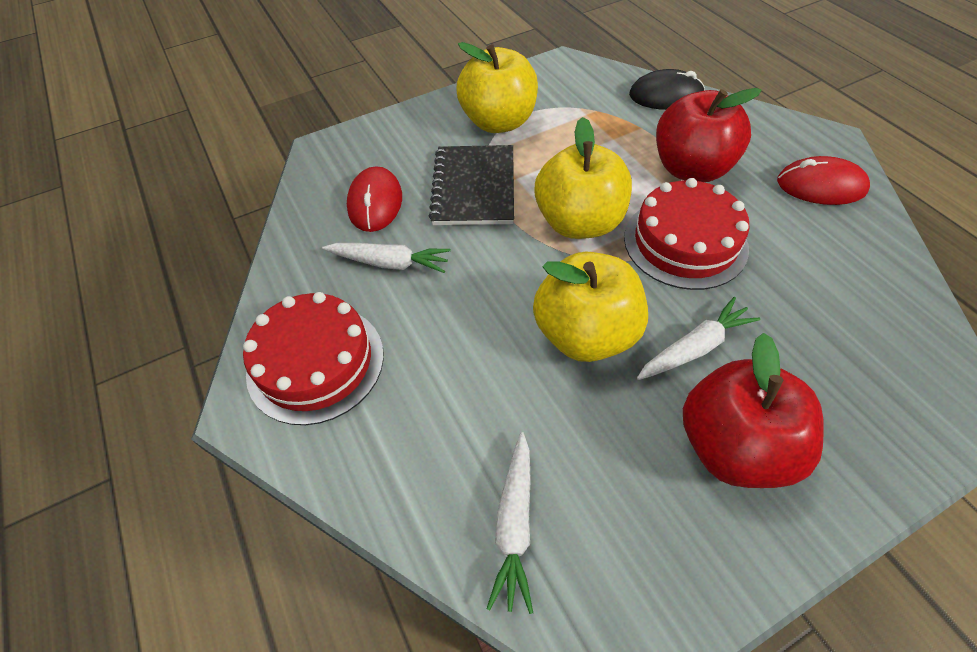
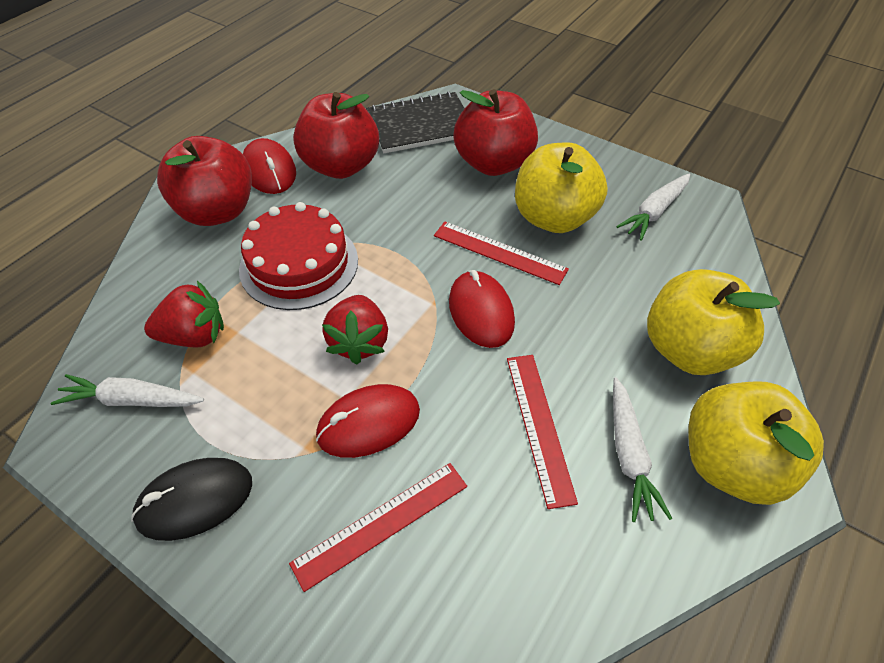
red apple: [656,88,762,182] [683,333,824,488] = 2 -> [157,136,252,226] [293,92,379,179] [453,89,538,176] = 3
red cake: [243,292,384,425] [624,178,750,290] = 2 -> [239,202,358,310] = 1
red mouse: [347,166,402,232] [777,156,870,205] = 2 -> [243,138,296,194] [316,384,420,458] [449,270,515,348] = 3
red ruler: none = 0 -> [289,463,467,592] [434,222,569,285] [507,355,578,509] = 3
red strawberry: none = 0 -> [144,281,224,348] [322,295,388,364] = 2

